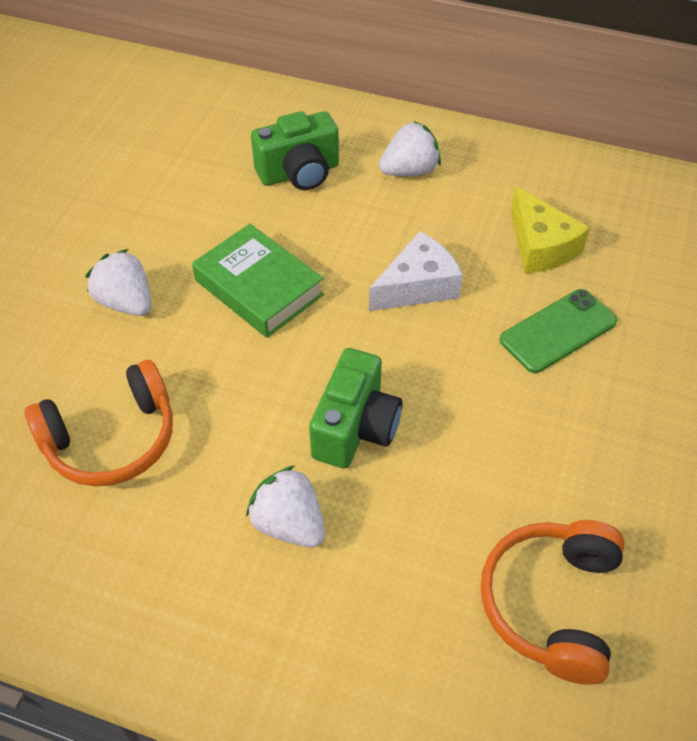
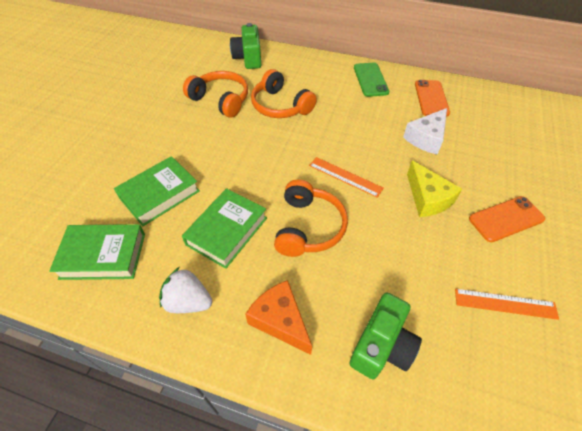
green book: [192,224,324,338] = 1 -> [50,224,145,280] [114,156,200,226] [182,188,267,269] = 3
orange cheese: none = 0 -> [245,280,312,355] = 1
orange headphones: [25,360,173,486] [481,520,625,685] = 2 -> [183,71,248,118] [251,69,317,118] [274,180,348,257] = 3
orange phone: none = 0 -> [415,80,450,117] [469,196,545,242] = 2
orange ruler: none = 0 -> [309,157,384,198] [455,289,559,320] = 2
white strawberry: [85,249,151,316] [246,465,325,548] [379,121,441,176] = 3 -> [159,267,212,313] = 1

